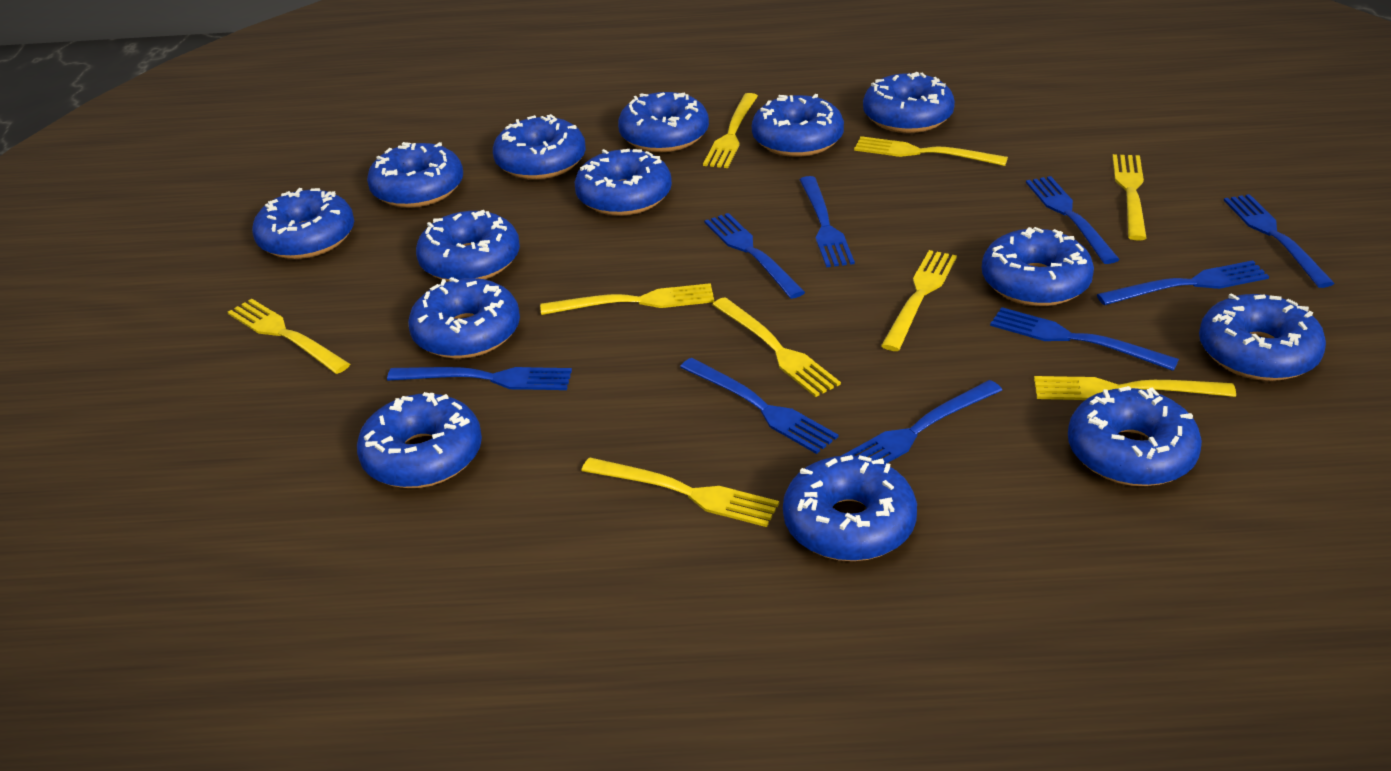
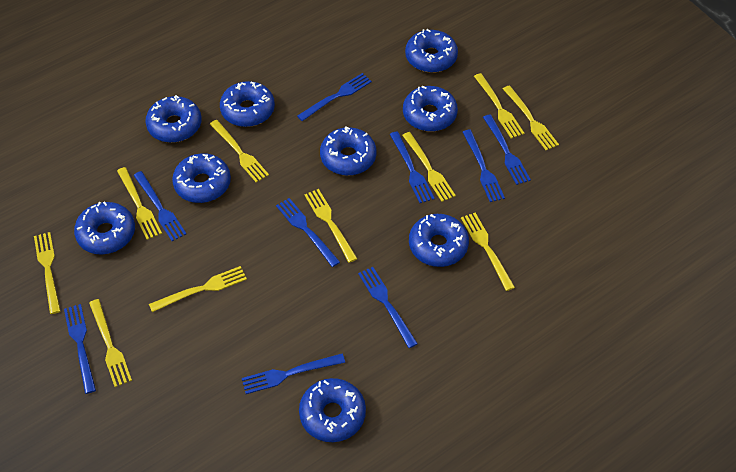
blue donut: [252,188,354,259] [357,392,482,488] [367,142,463,208] [408,277,520,359] [416,210,520,282] [493,114,586,180] [575,149,672,216] [618,92,709,152] [752,94,844,157] [783,455,917,561] [863,72,955,133] [982,227,1094,306] [1068,386,1202,486] [1199,293,1326,381] = 14 -> [74,201,135,254] [145,95,202,143] [172,153,231,203] [220,81,275,127] [299,378,366,442] [320,127,377,175] [403,86,458,132] [405,29,458,73] [409,214,469,267] = 9
yellow fork: [228,299,350,374] [540,283,714,315] [581,457,779,527] [703,93,758,168] [712,297,841,397] [854,136,1008,166] [881,250,957,351] [1034,376,1236,400] [1112,154,1147,241] = 9 -> [34,232,60,314] [89,299,132,387] [117,167,162,240] [149,266,247,312] [210,120,269,182] [304,189,358,263] [402,132,456,202] [461,213,515,291] [474,73,525,139] [503,85,559,150] = 10

